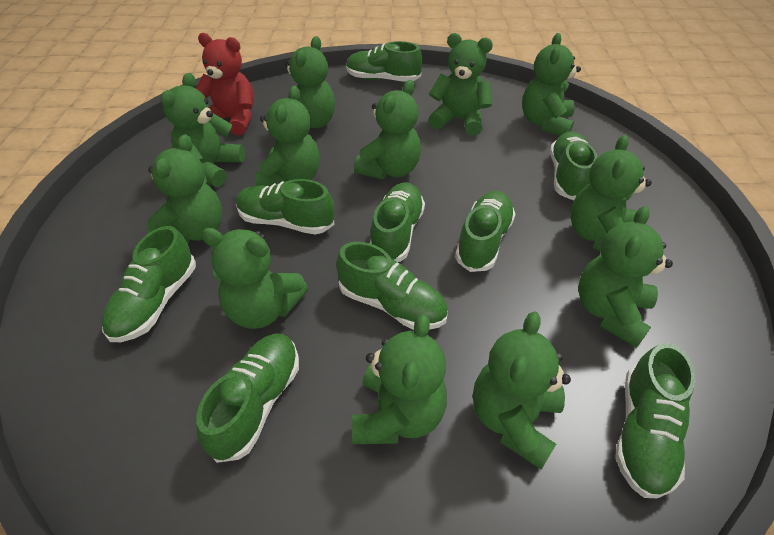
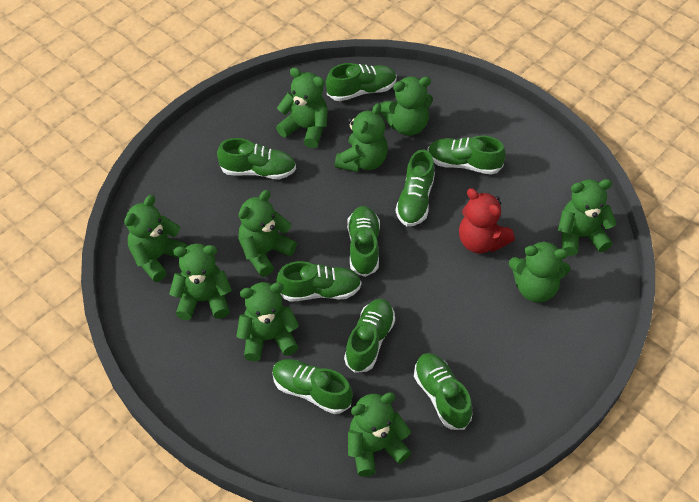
green teddy bear: [147,134,222,244] [161,73,245,187] [201,228,308,329] [255,86,320,186] [285,36,335,128] [352,314,447,444] [354,80,421,179] [428,33,493,136] [473,311,571,469] [522,33,581,136] [571,135,652,251] [578,206,673,348] = 12 -> [124,195,188,282] [169,244,232,320] [236,282,299,361] [238,190,297,277] [276,67,328,148] [335,103,388,172] [348,392,411,477] [380,76,433,136] [509,240,571,303] [558,179,617,256] = 10

